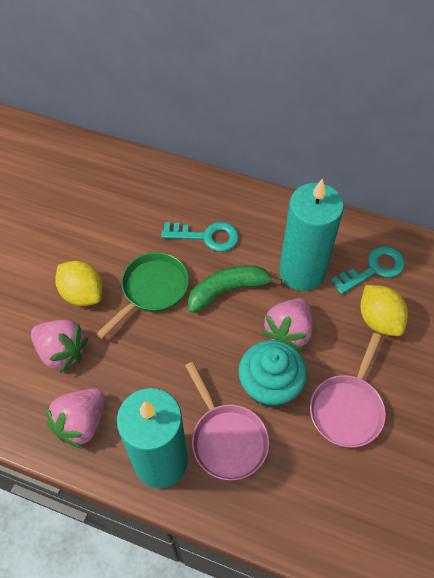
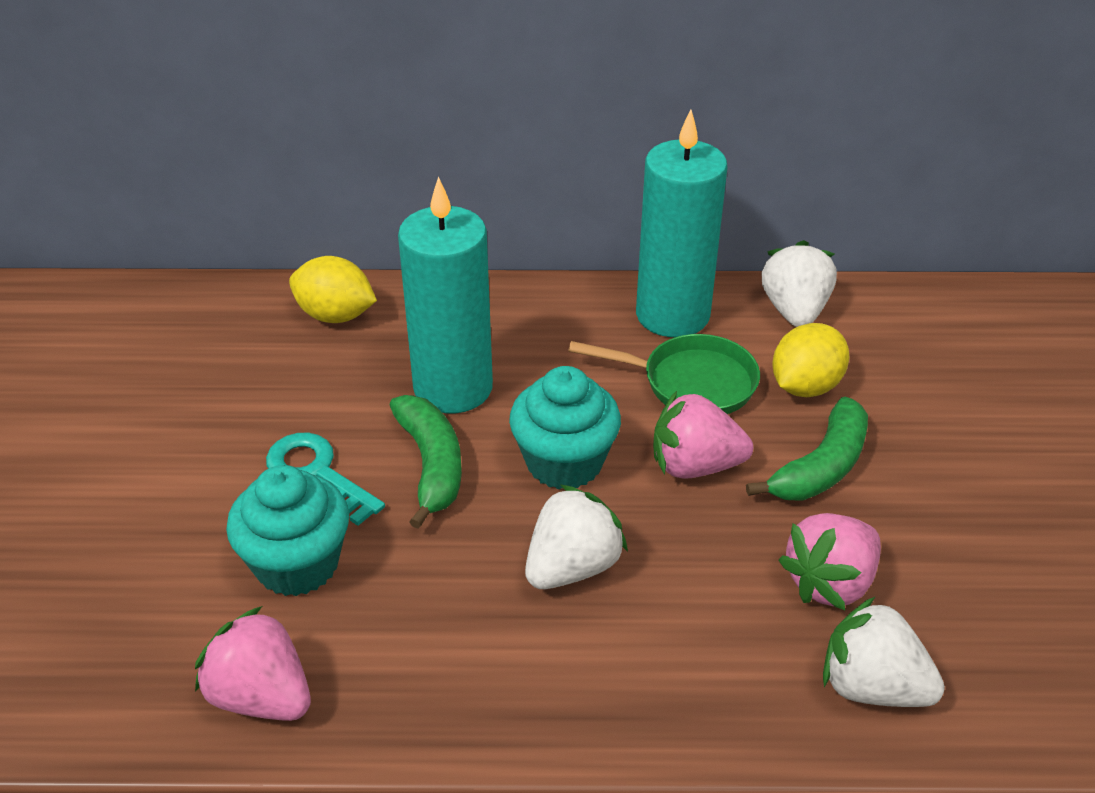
green banana: [188,265,282,313] = 1 -> [390,395,462,529] [746,397,868,501] = 2
pink pan: [185,362,269,481] [310,333,386,447] = 2 -> none = 0
turquoise cupcake: [238,340,307,408] = 1 -> [226,465,349,596] [509,366,621,489] = 2
turquoise key: [161,222,239,252] [331,246,405,294] = 2 -> [266,433,385,526] = 1
white strawberry: none = 0 -> [525,484,628,589] [762,240,837,327] [823,597,945,707] = 3

